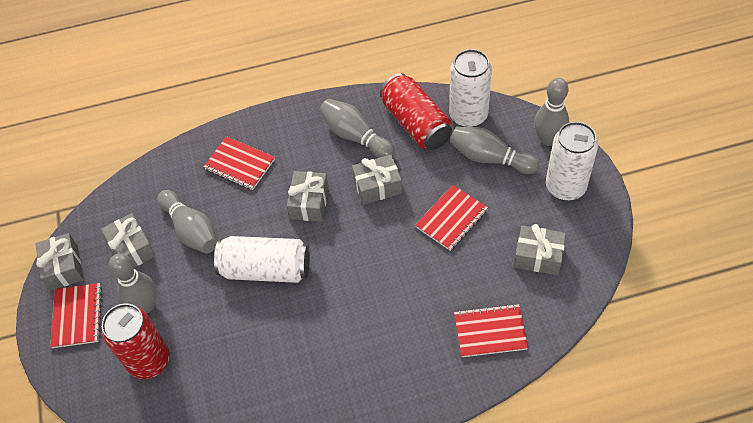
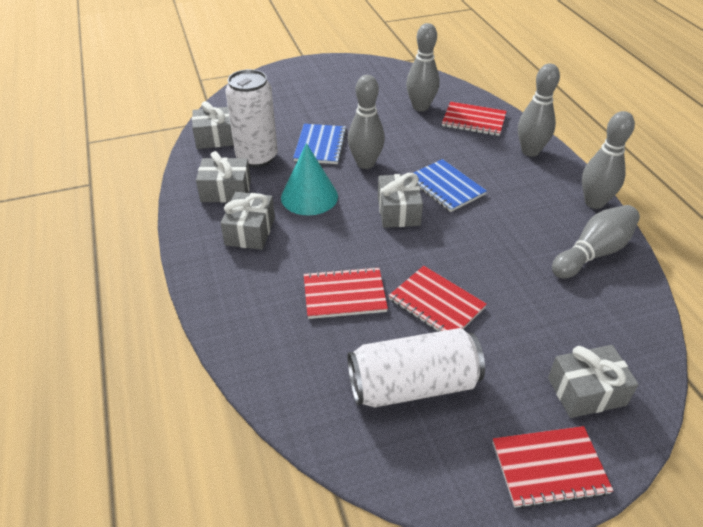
blue notebook: none = 0 -> [293,124,347,164] [413,159,487,212] = 2
red can: [102,303,170,379] [380,73,452,150] = 2 -> none = 0
turquoise cone: none = 0 -> [281,143,338,215] = 1
white can: [214,236,310,283] [449,49,492,127] [546,122,598,201] = 3 -> [225,69,278,167] [348,328,485,408] = 2

